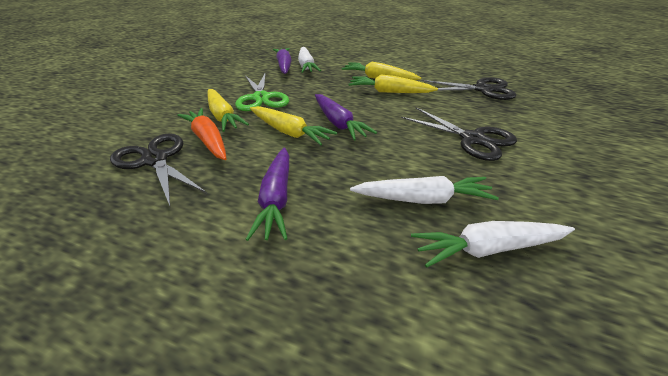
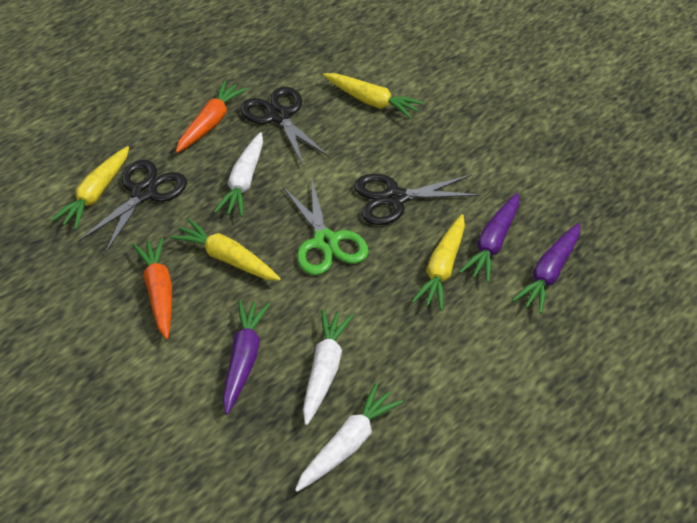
orange carrot: [177,108,226,160] = 1 -> [133,237,172,339] [176,80,247,153] = 2

